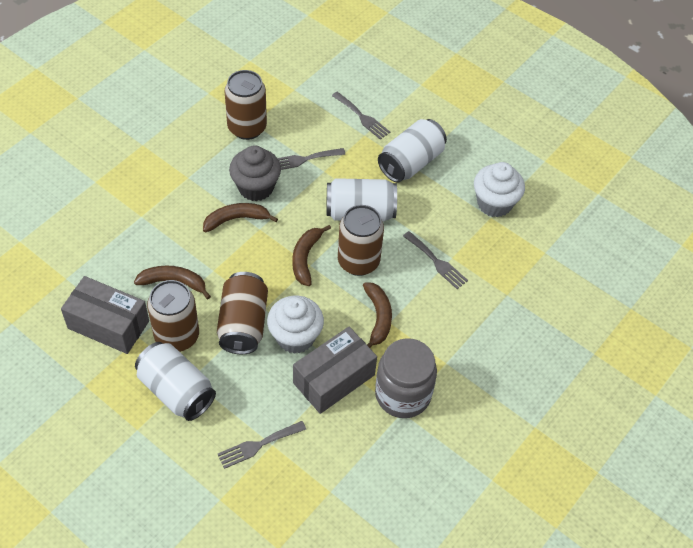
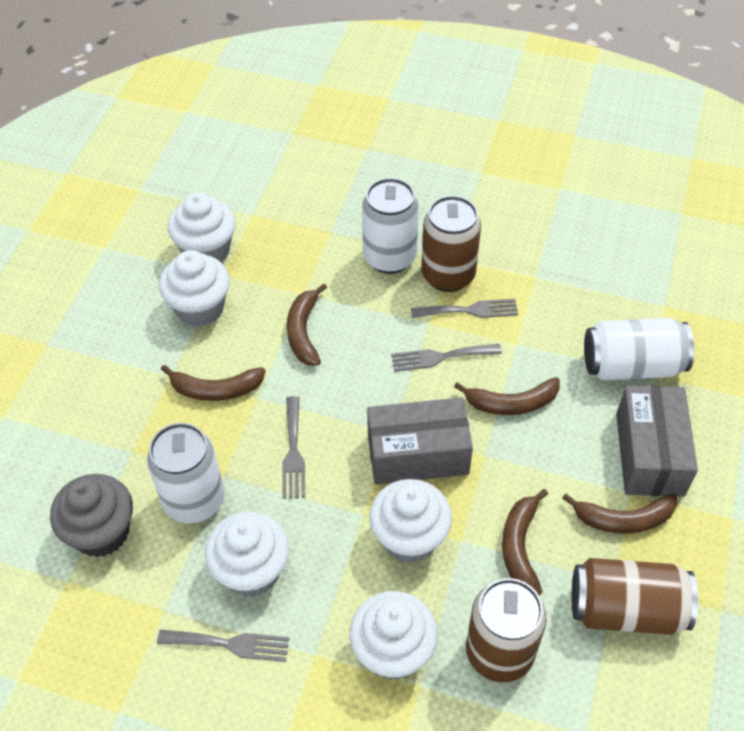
brown banana: [134,266,211,299] [203,203,278,232] [292,225,331,286] [363,282,392,348] = 4 -> [161,365,265,401] [287,284,327,365] [454,377,560,415] [502,489,548,595] [562,493,677,533] = 5
brown can: [147,280,199,352] [217,272,268,354] [225,70,267,140] [338,205,384,276] = 4 -> [421,196,481,292] [466,578,546,682] [572,558,698,635] = 3
grey jar: [375,338,437,418] = 1 -> none = 0
white cupcake: [267,296,324,354] [474,162,525,217] = 2 -> [159,250,230,327] [168,193,236,263] [205,512,289,597] [350,591,438,680] [369,479,452,563] = 5

